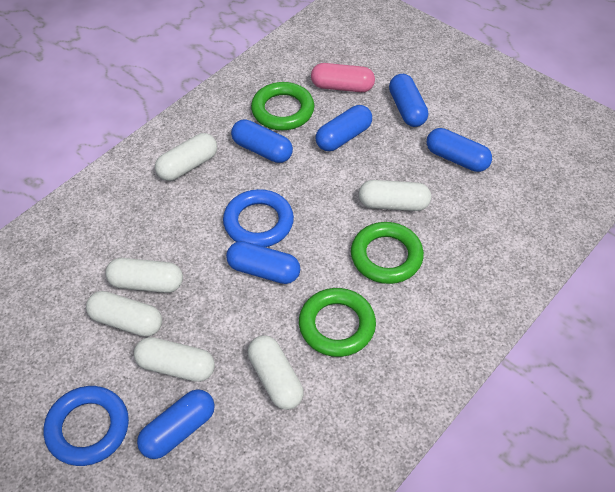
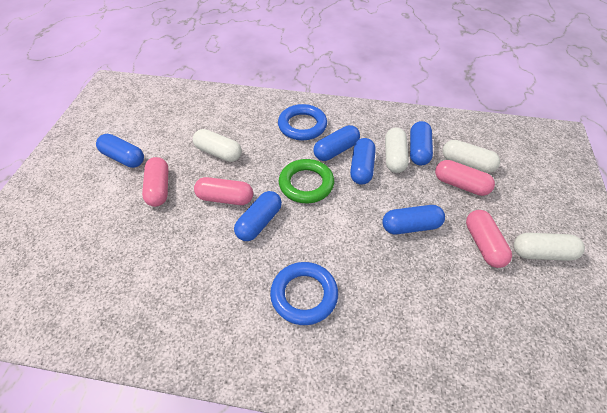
green ring: [251,82,314,130] [299,288,376,357] [351,222,424,284] = 3 -> [279,159,334,203] = 1
pink capsule: [311,63,375,92] = 1 -> [142,157,169,207] [194,177,253,205] [435,160,495,196] [466,210,512,268] = 4
white capsule: [86,291,162,337] [105,258,183,293] [134,337,215,382] [155,133,217,181] [248,335,304,410] [359,180,431,211] = 6 -> [193,129,242,162] [385,128,409,173] [442,140,500,173] [514,233,585,261] = 4

